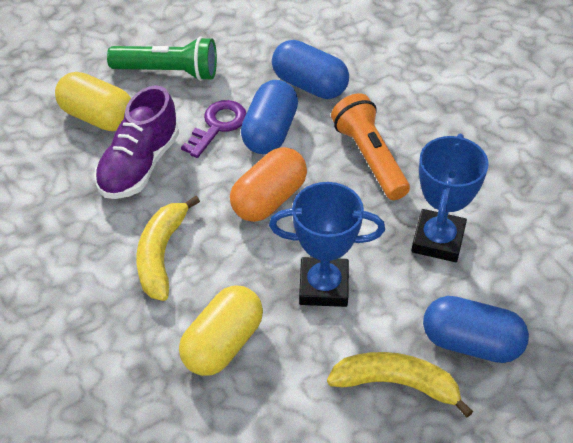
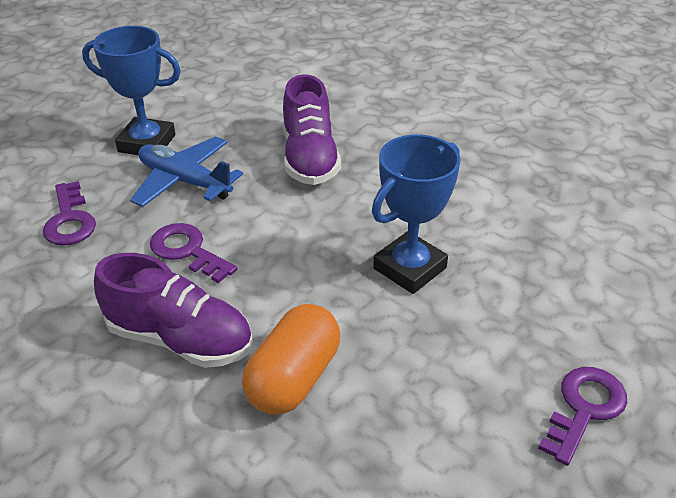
blue capsule: [241,80,298,154] [272,40,349,99] [423,296,529,363] = 3 -> none = 0
blue plane: none = 0 -> [130,136,243,207] = 1
green flashlight: [107,37,217,81] = 1 -> none = 0
orange flashlight: [331,93,410,200] = 1 -> none = 0
purple key: [181,100,246,158] = 1 -> [43,181,96,245] [150,223,237,283] [538,367,627,466] = 3
purple shoe: [94,85,179,199] = 1 -> [94,253,253,368] [283,74,341,185] = 2
yellow banana: [137,196,200,301] [327,352,473,418] = 2 -> none = 0
yellow capsule: [55,72,131,131] [179,286,263,376] = 2 -> none = 0

